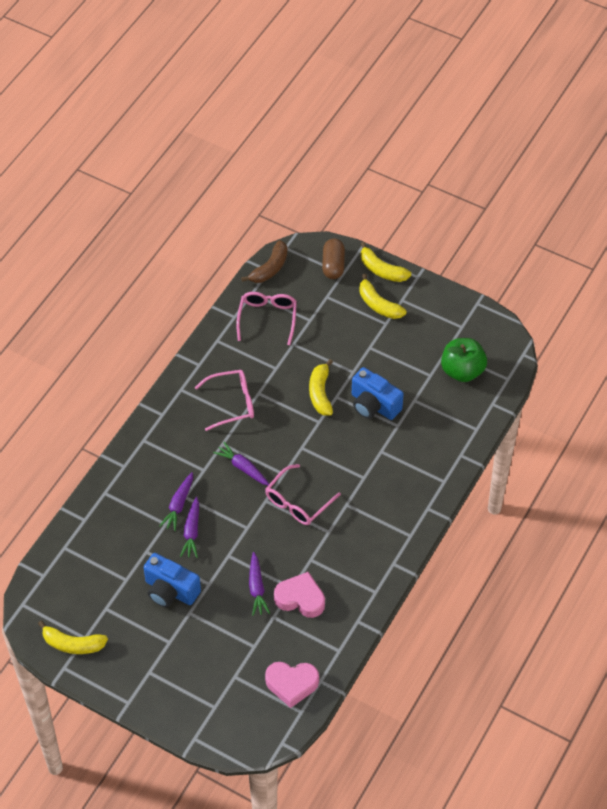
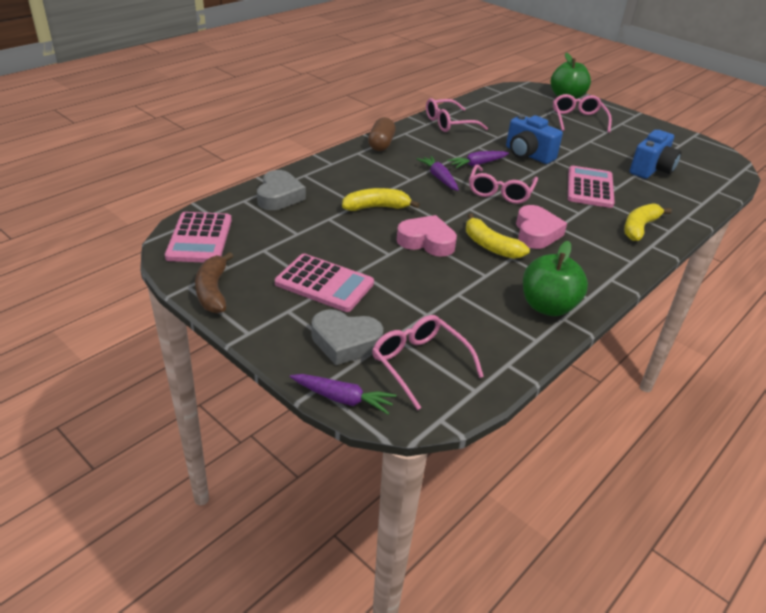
green apple: [441,338,487,382] = 1 -> [523,241,588,316] [551,53,591,99] = 2
grey heart: none = 0 -> [257,170,306,210] [311,309,383,365] = 2
pink calculator: none = 0 -> [165,212,232,262] [275,254,374,312] [568,166,615,208] = 3
pink glasses: [195,370,254,431] [236,292,297,345] [265,464,341,525] = 3 -> [372,315,484,410] [426,98,488,132] [469,165,538,204] [553,94,612,133] = 4
purple carrot: [159,472,193,531] [180,497,199,558] [213,442,269,485] [249,552,270,616] = 4 -> [290,374,396,415] [417,156,459,191] [447,151,509,168] = 3
yellow banana: [38,621,108,654] [309,359,333,415] [359,274,406,319] [361,242,411,282] = 4 -> [342,188,420,211] [466,214,530,259] [624,203,672,241] = 3

